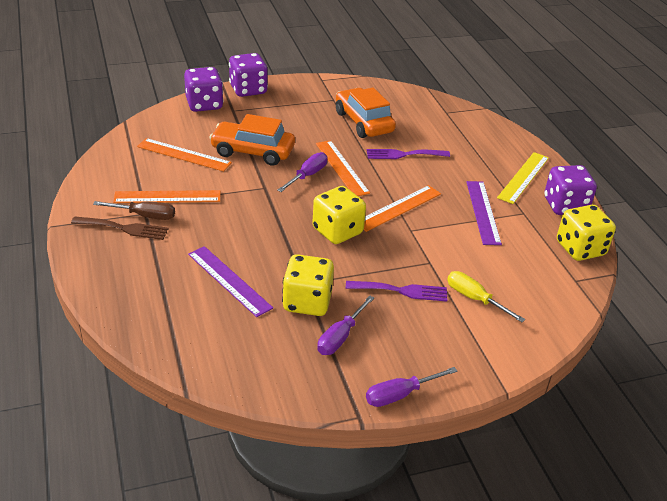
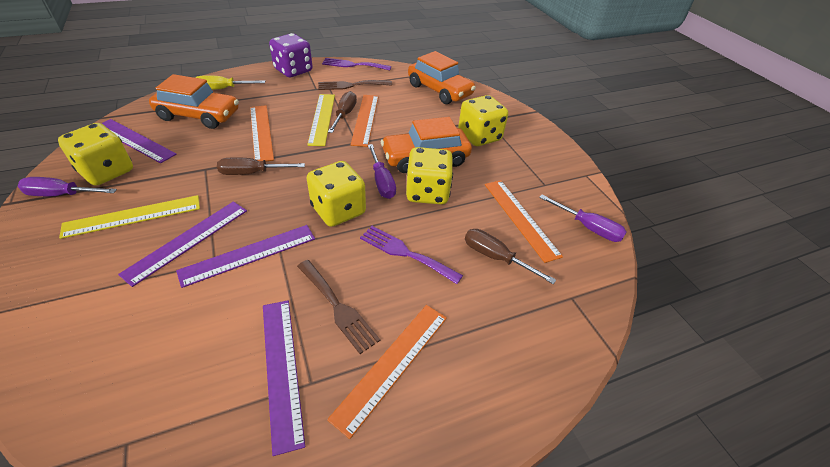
brown fork: [71,217,169,240] = 1 -> [297,260,380,354] [318,80,392,90] = 2
brown screwdriver: [93,201,175,220] = 1 -> [217,157,305,175] [328,91,357,133] [465,229,556,284] = 3
orange car: [209,114,295,166] [336,87,396,138] = 2 -> [149,74,239,129] [381,117,472,173] [408,51,476,104] = 3
purple dice: [184,67,224,112] [229,53,268,97] [544,165,597,215] = 3 -> [269,33,312,77] = 1
purple ruler: [188,246,273,317] [466,181,502,245] = 2 -> [101,119,176,163] [118,201,247,287] [176,225,315,288] [263,300,305,456] = 4
yellow dice: [282,254,334,316] [312,186,366,244] [557,205,616,261] = 3 -> [58,123,133,186] [307,161,366,227] [406,147,453,204] [458,95,508,146] = 4
yellow ruler: [497,152,549,204] = 1 -> [59,195,200,239] [307,94,335,146] = 2

